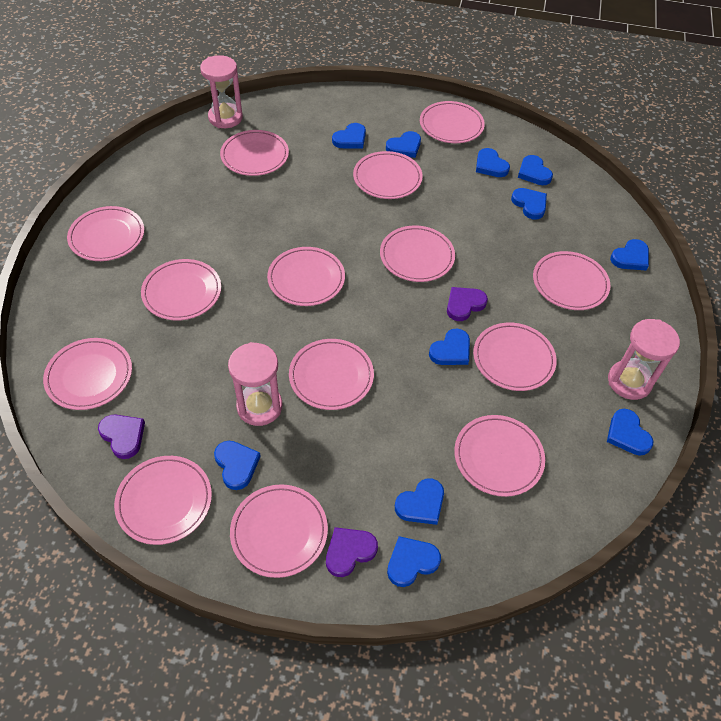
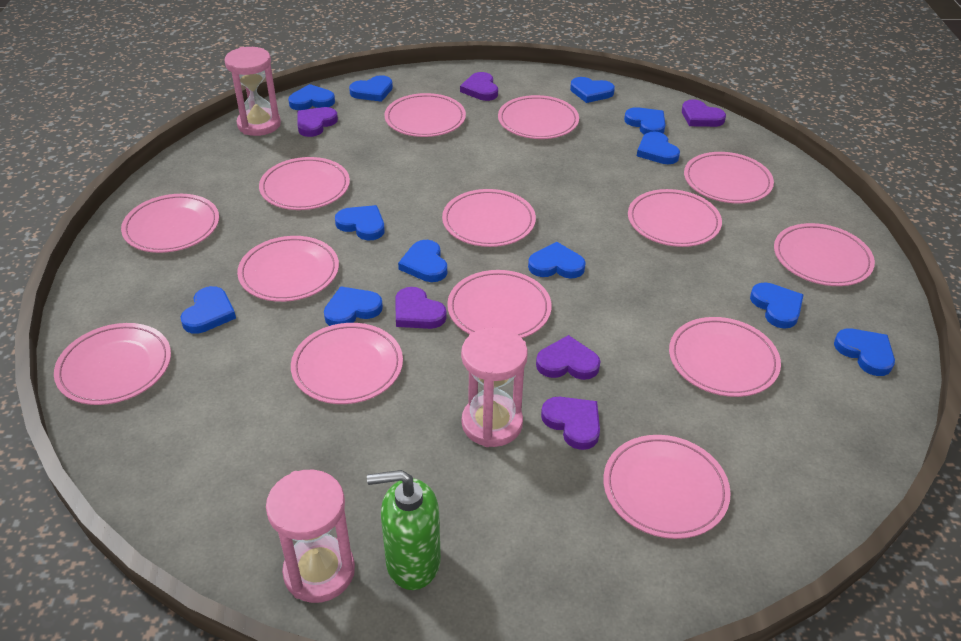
blue heart: [214,441,261,490] [332,123,366,149] [386,131,421,158] [387,536,441,587] [395,478,444,525] [429,329,470,365] [476,148,510,177] [511,188,547,220] [518,155,553,185] [607,409,653,456] [610,239,649,271] = 11 -> [180,286,236,334] [288,84,335,110] [324,286,383,326] [335,205,385,240] [349,75,393,102] [398,240,447,282] [528,242,586,279] [570,77,615,103] [624,107,665,135] [637,131,680,164] [750,282,803,329] [834,329,895,376] = 12
green soap dispenser: none = 0 -> [367,470,441,590] = 1
purple heart: [98,415,145,459] [326,527,378,577] [447,287,488,321] = 3 -> [297,107,338,137] [395,287,447,329] [460,72,498,101] [536,335,601,380] [541,397,600,450] [682,99,726,127] = 6

